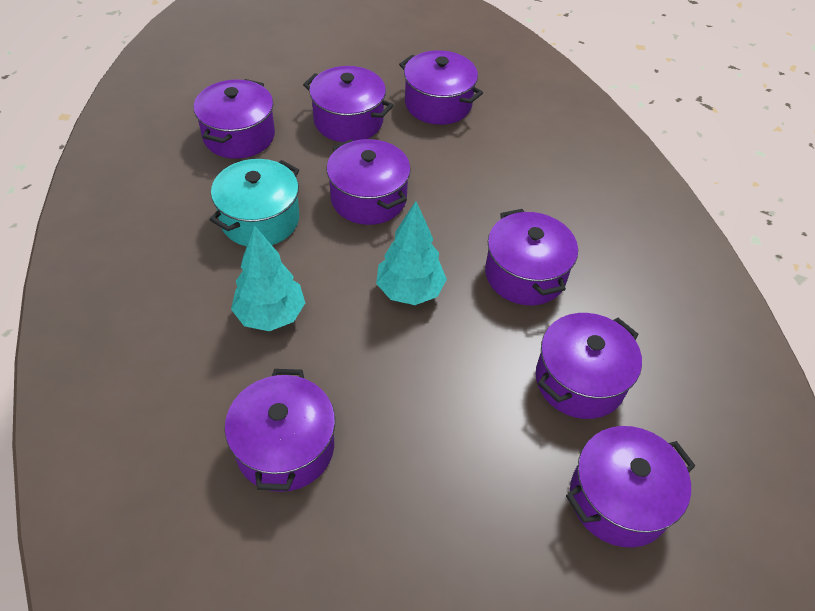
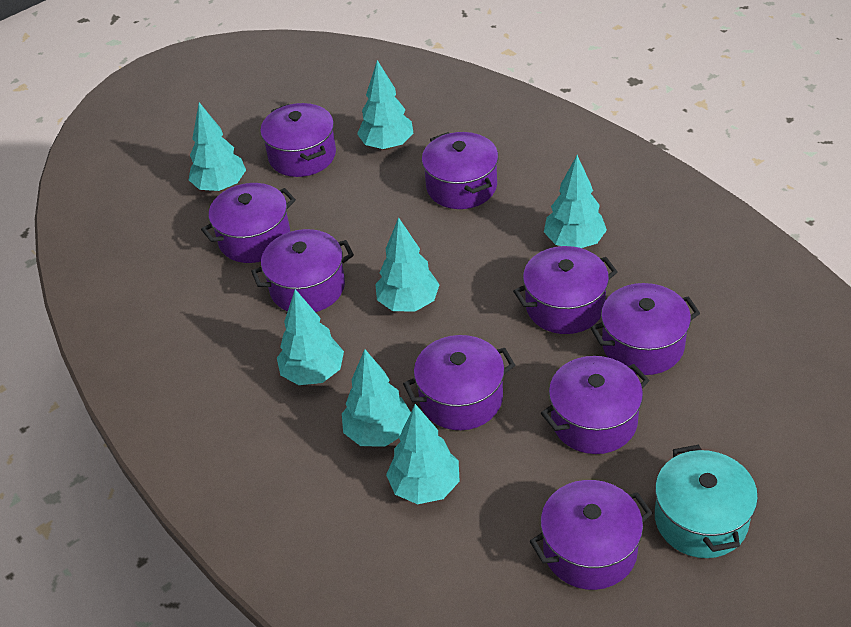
purple pot: [194,79,275,159] [225,369,335,492] [303,66,394,142] [326,139,411,225] [399,50,483,125] [485,209,578,305] [536,313,642,419] [566,426,695,547] = 8 -> [201,183,296,263] [251,229,354,312] [260,103,336,177] [403,335,515,430] [422,132,498,209] [513,246,618,334] [530,480,652,590] [541,356,649,454] [591,283,700,375] = 9
turquoise tree: [231,225,305,331] [376,201,447,305] = 2 -> [189,102,246,191] [277,289,344,385] [342,349,411,447] [357,60,414,150] [375,217,440,312] [386,404,460,504] [544,155,607,248] = 7

